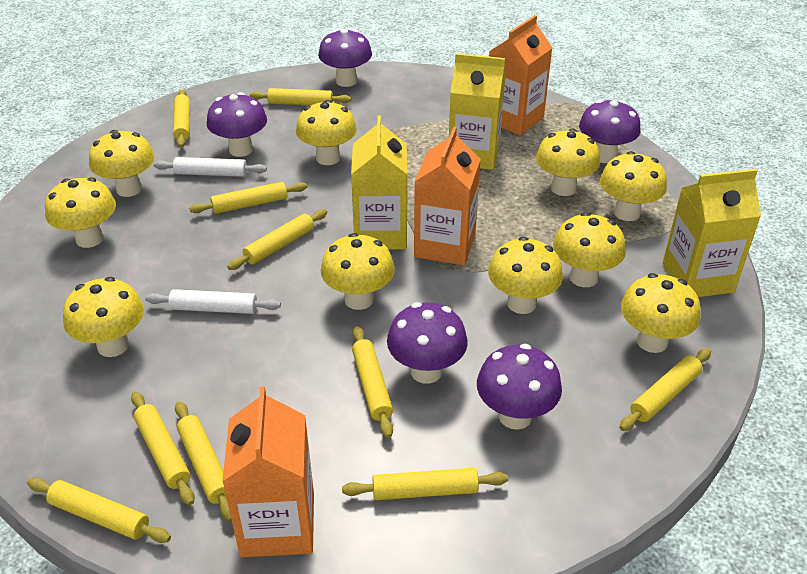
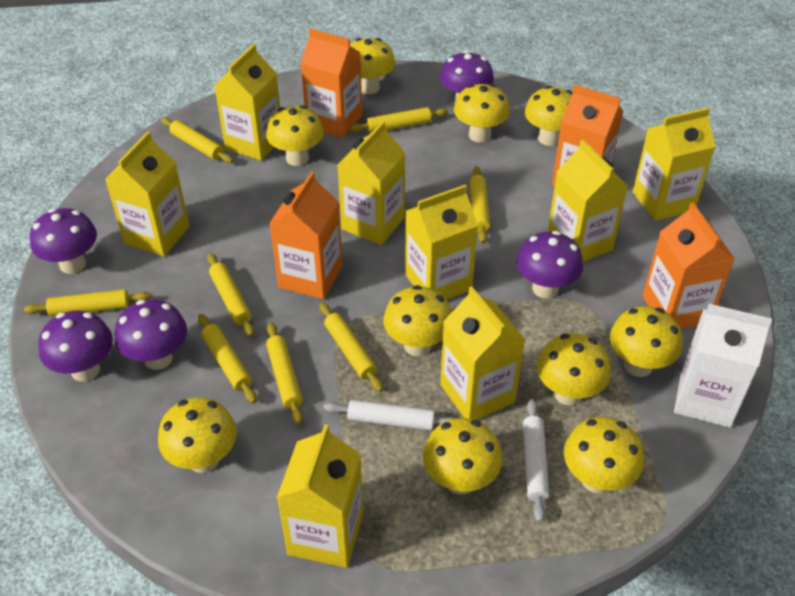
orange carton: [222,386,314,557] [414,127,481,266] [489,15,552,135] = 3 -> [269,171,342,300] [300,28,362,138] [552,85,623,187] [643,203,735,329] = 4
white carton: none = 0 -> [674,304,772,428] = 1
yellow carton: [351,115,407,250] [449,53,506,170] [662,169,761,297] = 3 -> [105,132,190,256] [214,44,280,161] [277,424,363,568] [337,121,406,245] [405,184,478,300] [440,286,525,420] [547,140,628,262] [633,107,716,221] = 8
yellow rolling pin: [27,477,171,543] [131,391,195,505] [173,89,190,148] [175,401,232,522] [189,182,307,214] [227,209,327,270] [250,88,351,105] [342,468,508,500] [352,326,393,438] [619,348,711,431] = 10 -> [24,289,151,316] [161,117,233,163] [198,314,257,403] [207,253,254,337] [266,322,303,425] [319,302,383,392] [350,107,448,133] [469,166,490,244] = 8

